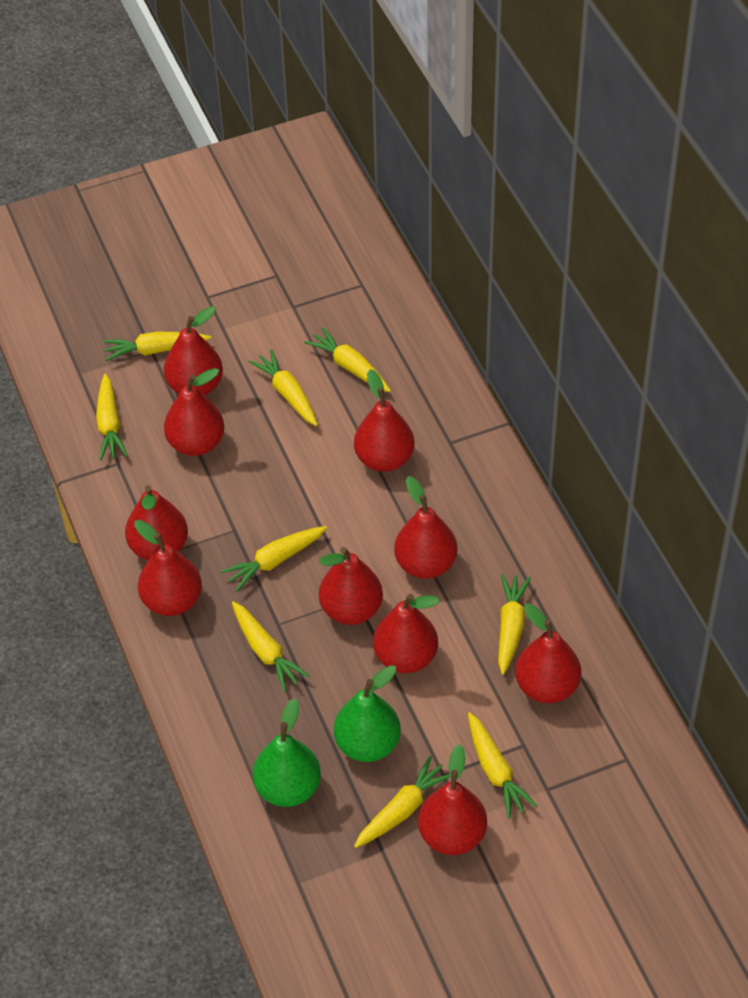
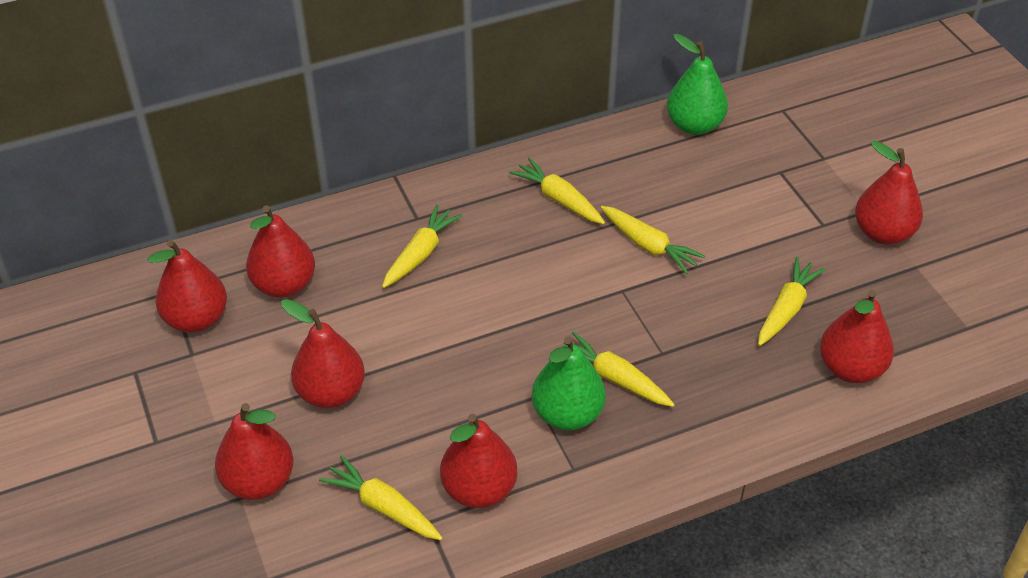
red pear: [125,485,188,560] [134,520,202,616] [164,306,223,395] [164,368,224,456] [319,547,383,625] [354,369,414,472] [373,594,440,673] [394,476,457,579] [418,744,487,855] [515,603,581,703] = 10 -> [147,240,227,333] [215,403,294,500] [246,205,315,298] [281,299,365,408] [440,414,517,508] [820,290,894,383] [855,140,923,245] = 7
yellow carrot: [96,374,128,460] [103,332,211,361] [221,526,327,591] [232,601,310,692] [249,349,318,426] [304,327,391,392] [354,756,450,848] [468,712,537,819] [498,574,531,675] = 9 -> [319,455,442,540] [382,205,462,288] [509,158,605,224] [564,332,675,407] [600,206,705,274] [758,257,826,346] = 6

